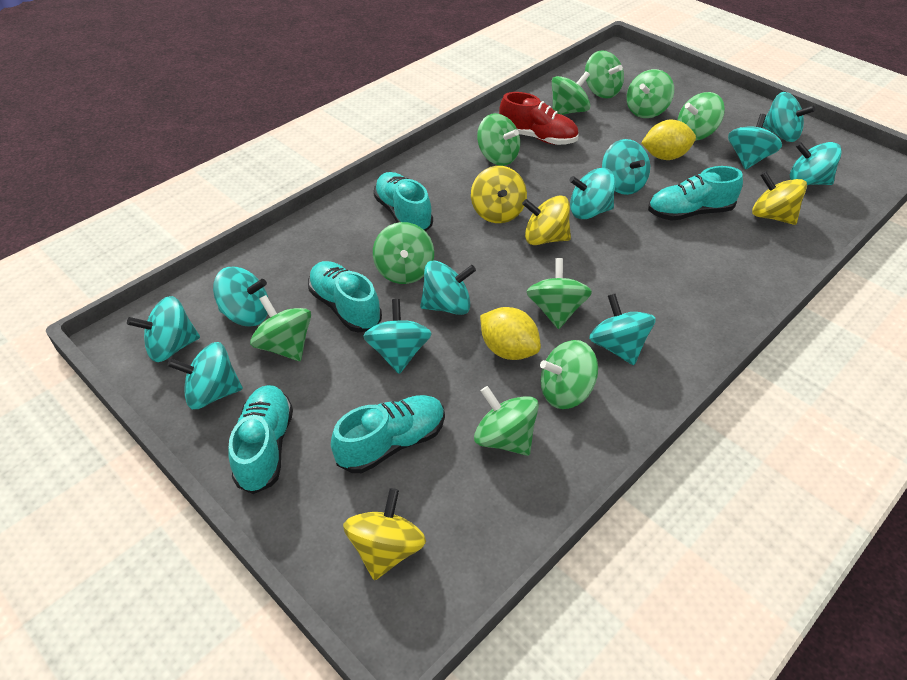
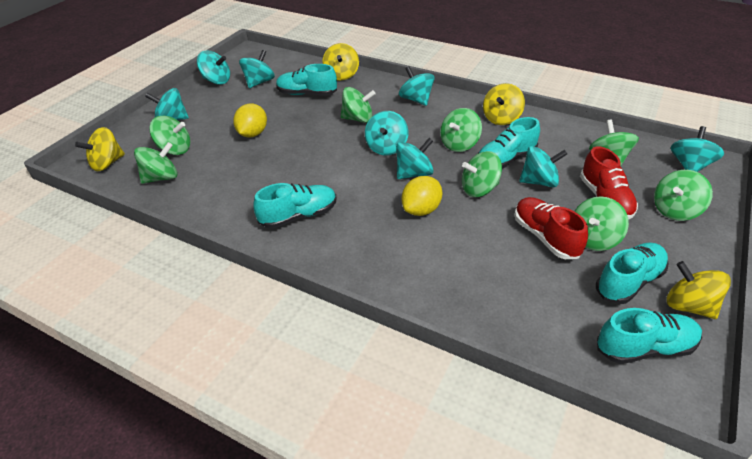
green spinning top: [250,295,311,361] [373,222,434,284] [474,386,539,456] [477,113,520,166] [526,258,592,329] [540,340,598,409] [552,71,591,115] [585,50,624,98] [626,69,674,118] [678,92,725,140] = 10 -> [134,142,177,184] [149,116,190,155] [340,87,376,123] [440,108,482,152] [462,151,502,197] [575,196,629,251] [589,119,639,165] [654,170,713,221] = 8
red shoe: [499,92,579,145] = 1 -> [515,197,588,259] [580,146,638,220] = 2
turquoise spinning top: [127,296,200,362] [167,342,243,409] [213,267,268,327] [363,299,432,374] [420,260,476,315] [569,168,615,219] [589,294,656,365] [602,139,650,195] [728,114,782,169] [763,92,815,142] [790,142,842,185] = 11 -> [145,88,189,120] [197,51,230,85] [239,50,275,88] [365,111,408,155] [396,138,433,179] [399,66,435,106] [519,146,567,187] [671,126,724,172] = 8

